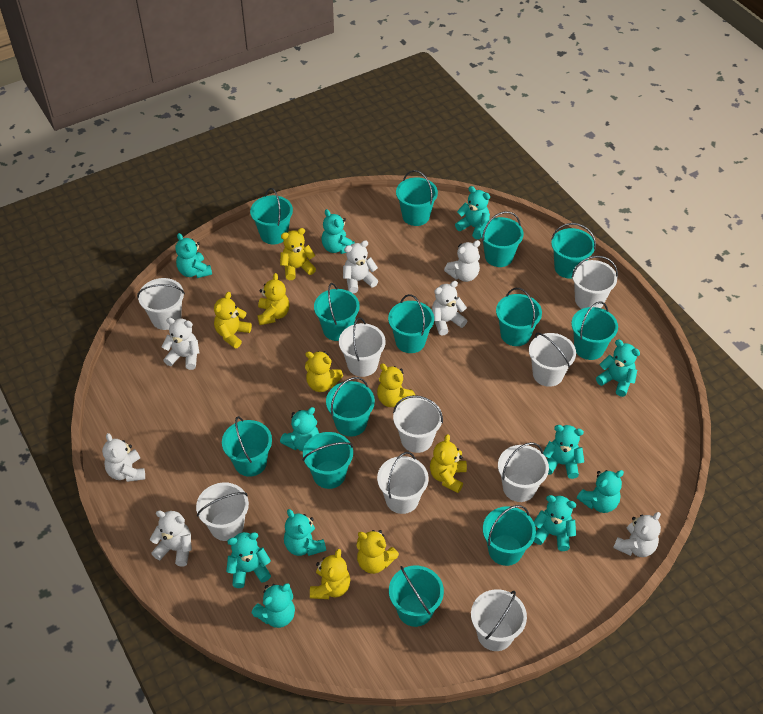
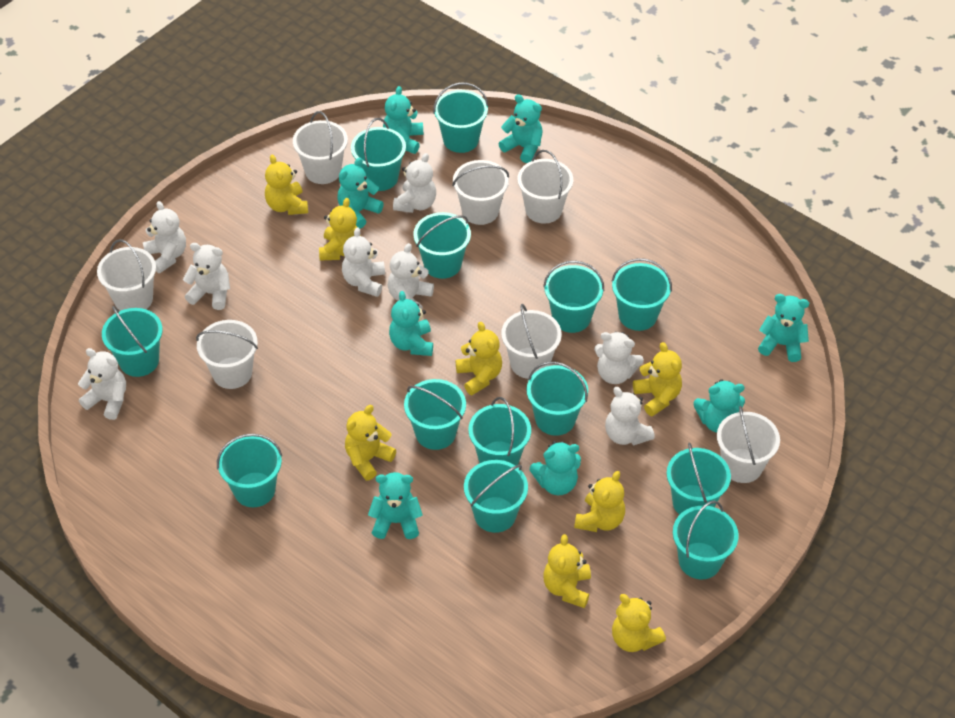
turquoise teddy bear: [176,233,212,278] [226,532,271,588] [252,584,295,628] [280,407,319,451] [284,509,326,556] [322,209,355,254] [455,186,490,239] [534,495,577,551] [543,425,584,479] [577,470,624,513] [596,339,640,397] = 11 -> [338,158,384,229] [368,472,423,539] [383,86,423,154] [389,291,433,356] [499,94,543,163] [530,441,581,495] [694,379,745,433] [758,294,809,362] = 8
white bucket: [137,278,185,330] [196,482,249,541] [339,317,386,377] [377,452,429,514] [393,395,443,453] [471,589,527,651] [498,442,549,502] [529,333,576,387] [572,256,618,309] = 9 -> [97,239,156,311] [196,320,258,389] [293,111,348,184] [452,160,509,225] [501,304,562,379] [517,150,573,223] [717,406,780,483] = 7
white teddy bear: [102,433,145,482] [150,511,192,566] [162,318,199,370] [343,240,378,293] [432,281,467,335] [444,240,480,282] [613,512,661,557] = 7 -> [78,348,126,420] [143,201,186,273] [183,243,230,310] [342,228,385,297] [388,243,434,309] [393,153,436,213] [594,332,644,384] [605,387,655,445] = 8

